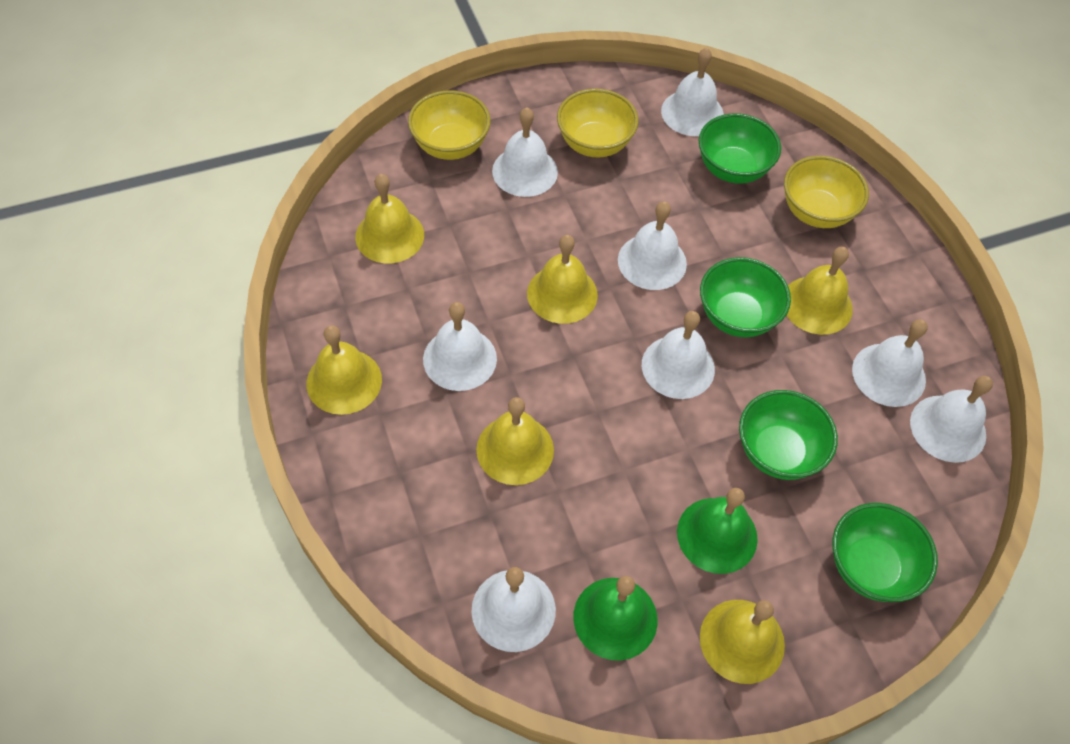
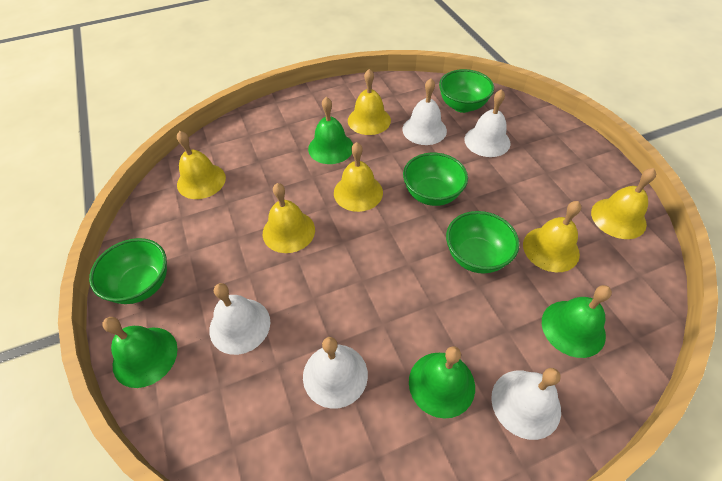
green bell: [573,576,658,661] [677,488,758,574] = 2 -> [102,317,178,388] [308,97,353,164] [409,346,475,419] [542,285,612,358] = 4
white bell: [423,302,497,391] [471,567,556,652] [492,108,558,197] [618,201,687,290] [642,311,715,399] [661,48,724,136] [852,319,928,407] [910,376,993,463] = 8 -> [209,283,270,355] [303,337,368,409] [402,78,447,145] [464,89,511,157] [491,368,561,440] = 5
yellow bowl: [408,90,491,160] [557,89,638,158] [784,156,869,228] = 3 -> none = 0

